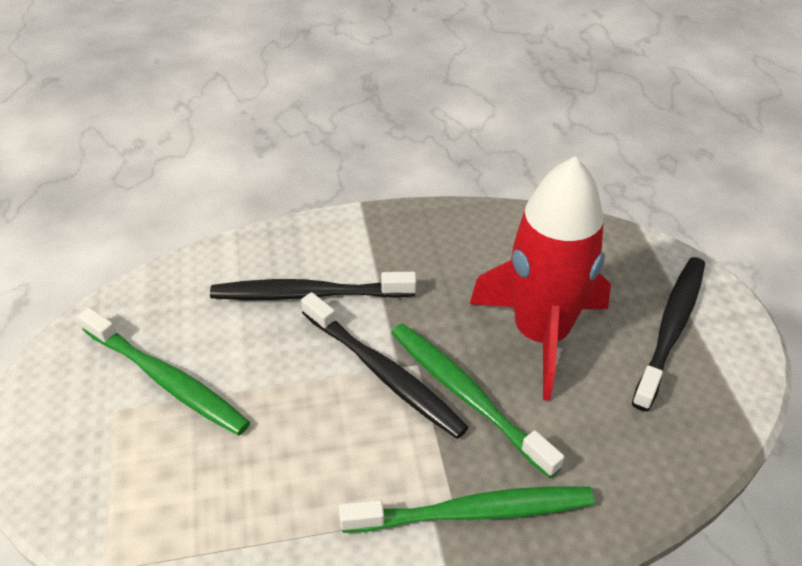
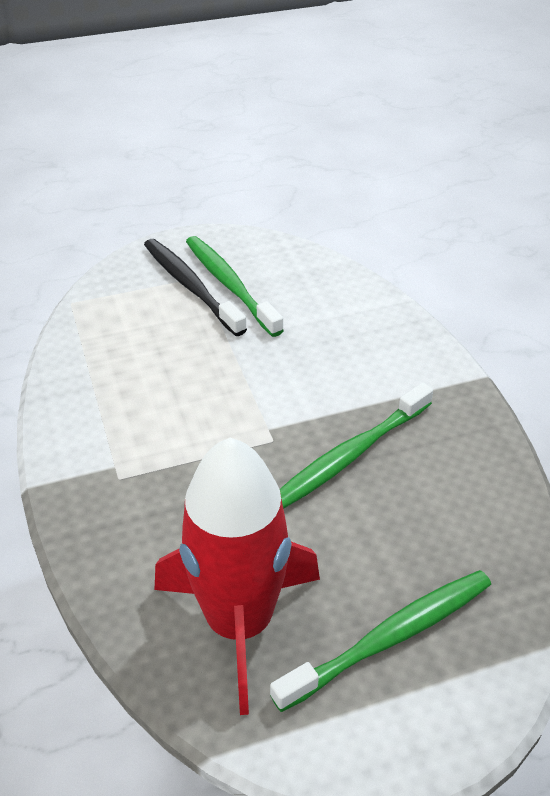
black toothbrush: [210,272,416,300] [301,292,468,439] [632,257,705,411] = 3 -> [144,239,247,336] = 1

